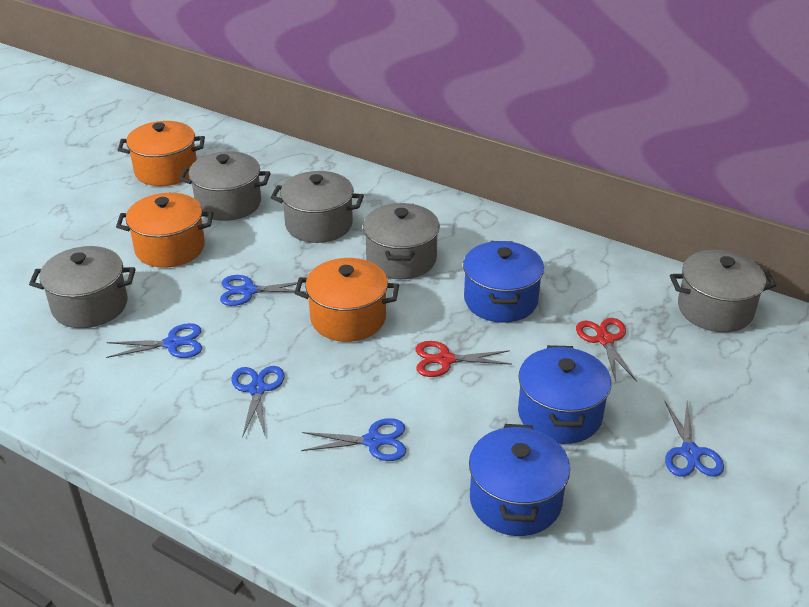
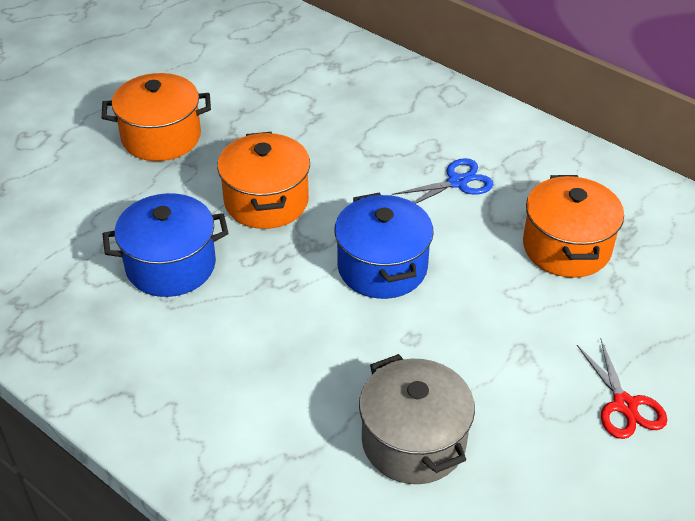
blue pot: [463,241,544,323] [469,424,570,536] [518,345,611,444] = 3 -> [103,193,228,297] [334,193,434,299] = 2
blue scissors: [106,323,202,358] [220,275,307,306] [231,366,284,438] [301,418,406,461] [665,401,724,477] = 5 -> [392,158,494,204] = 1
grey pot: [29,246,136,328] [179,151,271,221] [271,171,364,243] [363,203,440,279] [670,250,776,332] = 5 -> [359,354,475,484] = 1
red scissors: [415,341,512,377] [576,318,637,381] = 2 -> [577,339,667,439] = 1

